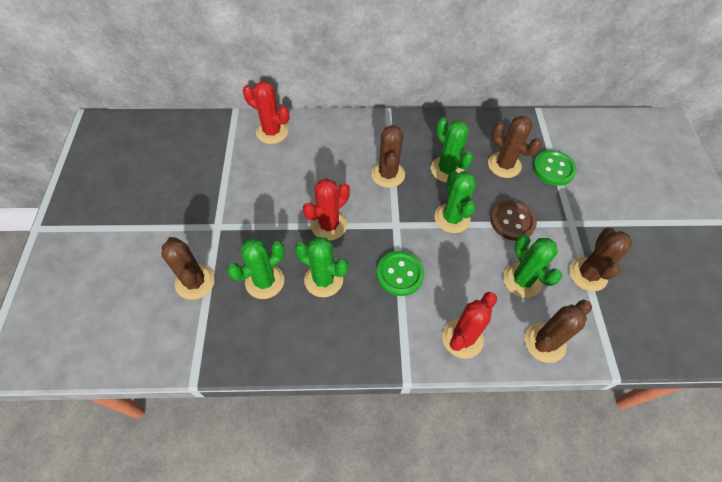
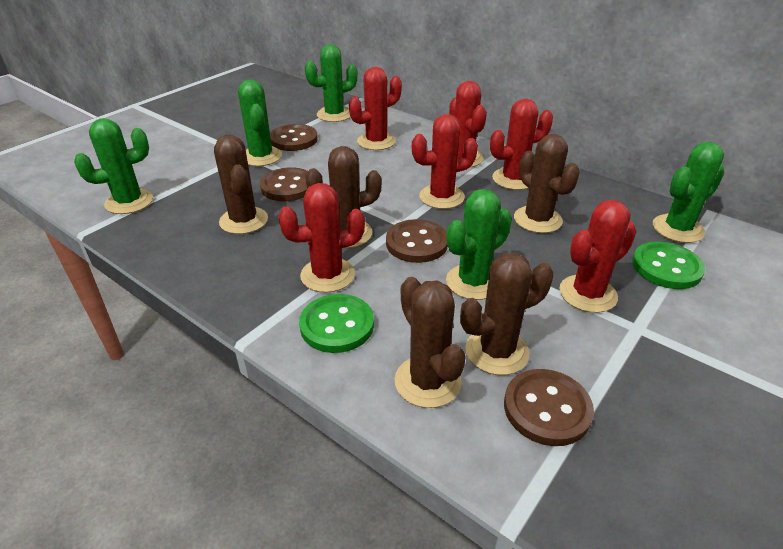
brown button: [491,200,537,241] = 1 -> [260,167,308,201] [270,124,318,151] [386,219,448,263] [504,369,594,446] = 4
red cactus: [243,81,290,144] [303,178,350,240] [442,292,497,359] = 3 -> [278,183,365,293] [349,67,402,150] [412,114,478,209] [449,81,487,168] [490,99,553,190] [559,200,637,313] = 6

